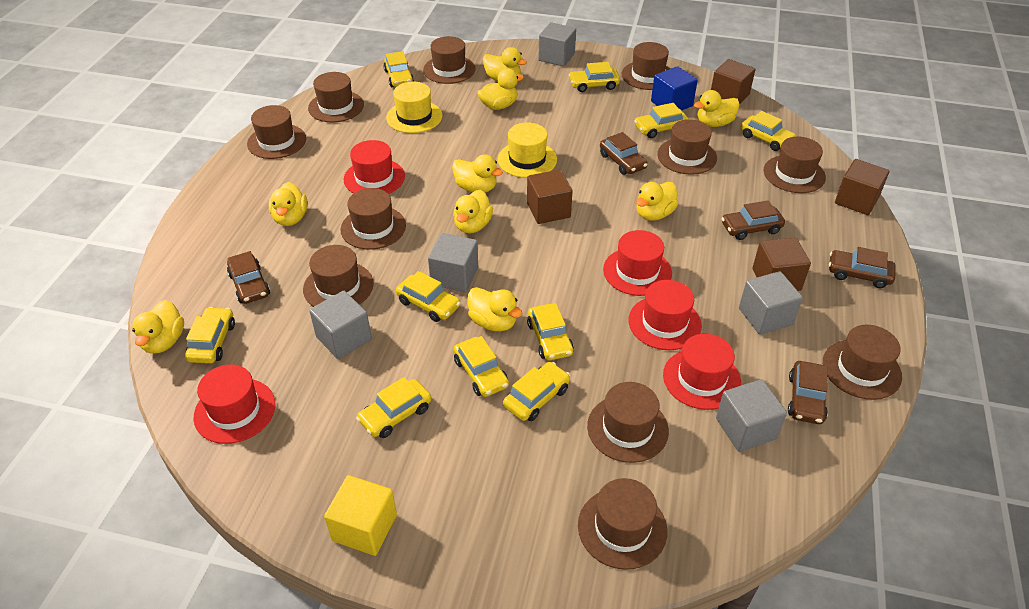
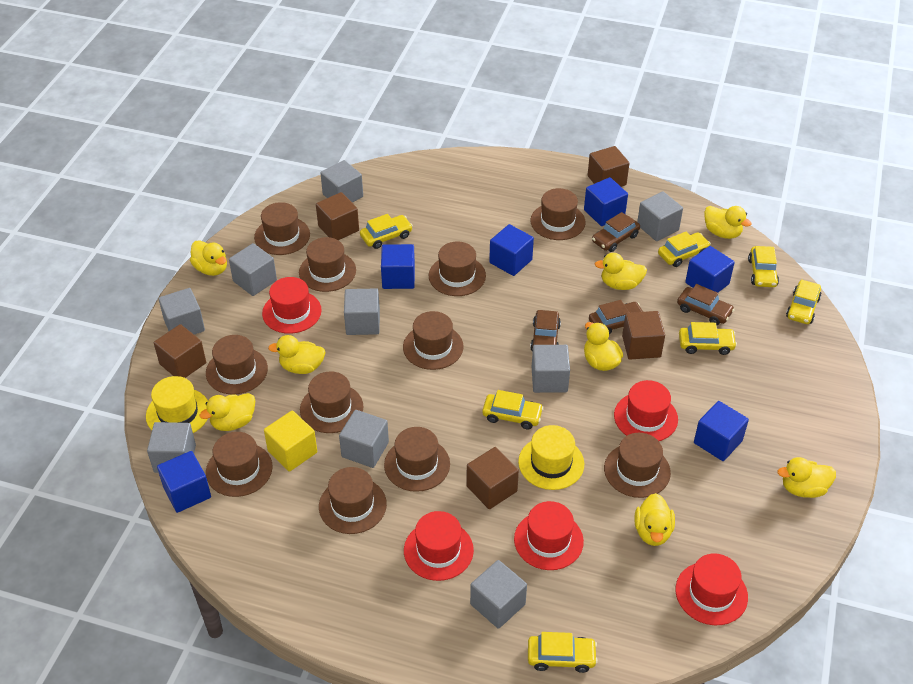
blue cube: [651,66,698,110] = 1 -> [157,451,211,513] [381,244,415,289] [489,224,534,276] [584,177,628,226] [685,246,735,293] [694,401,749,461] = 6
brown car: [227,251,270,304] [600,132,648,175] [721,200,785,240] [788,361,828,424] [829,247,896,288] = 5 -> [530,310,561,351] [589,300,643,335] [592,212,640,252] [677,284,735,325] = 4
brown cube: [527,169,573,224] [711,59,756,104] [752,237,811,291] [835,159,889,215] = 4 -> [154,324,206,378] [316,192,359,240] [466,447,519,509] [588,146,629,187] [622,311,665,360] = 5
grey cube: [309,291,372,359] [428,233,478,292] [538,22,576,67] [716,379,787,452] [739,271,803,335] = 5 -> [147,422,196,473] [159,288,205,334] [229,243,277,296] [320,160,363,203] [339,410,389,468] [344,288,380,335] [470,560,527,629] [532,345,570,393] [637,191,683,241] = 9
yellow car: [185,307,235,364] [356,377,432,438] [383,51,414,87] [396,271,461,322] [453,336,509,397] [503,362,570,421] [527,303,574,361] [569,62,620,92] [634,103,689,138] [740,111,797,151] = 10 -> [360,214,413,249] [482,390,544,430] [528,632,598,673] [658,232,711,267] [679,322,737,355] [748,246,779,287] [786,279,821,324] = 7
yellow duck: [132,300,184,354] [269,182,308,226] [452,154,503,192] [453,190,493,234] [467,287,523,332] [477,68,524,110] [483,47,527,81] [636,182,678,221] [694,90,740,127] = 9 -> [190,240,227,276] [200,393,255,431] [268,335,326,374] [584,322,623,371] [595,253,647,290] [634,493,675,546] [704,206,752,239] [777,457,836,498] = 8

